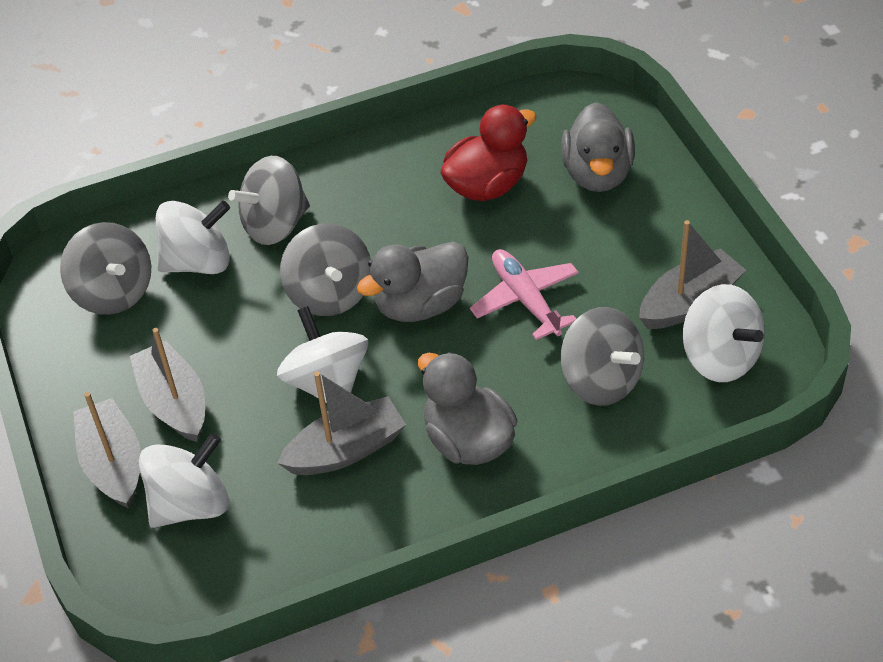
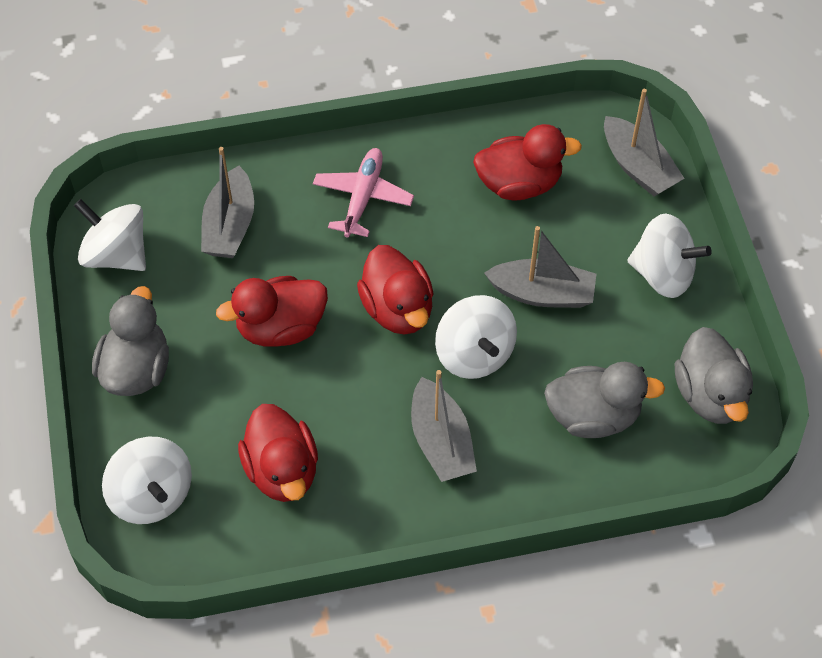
grey spinning top: [60,222,151,315] [228,156,310,245] [280,223,371,316] [561,307,644,406] = 4 -> none = 0
red duck: [440,105,536,201] = 1 -> [216,276,328,347] [238,404,318,502] [357,245,433,335] [473,124,582,200] = 4

